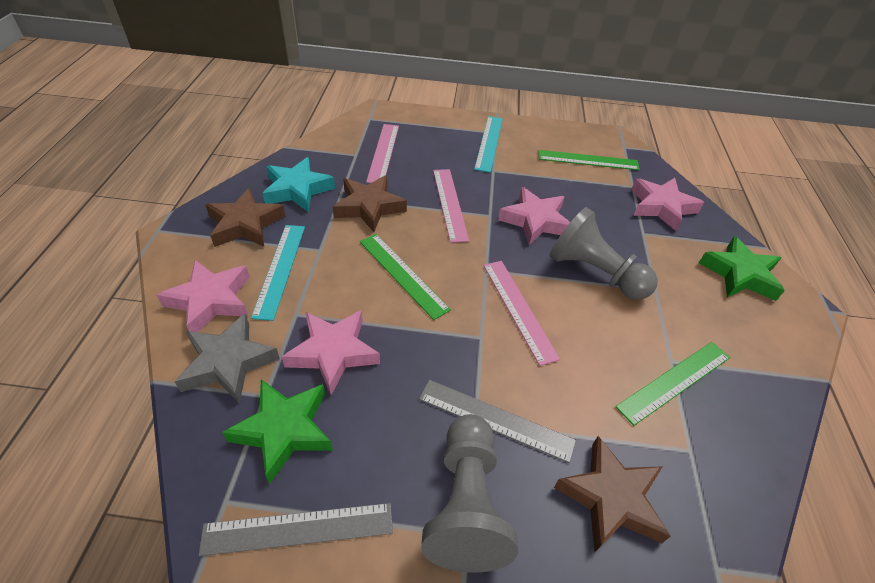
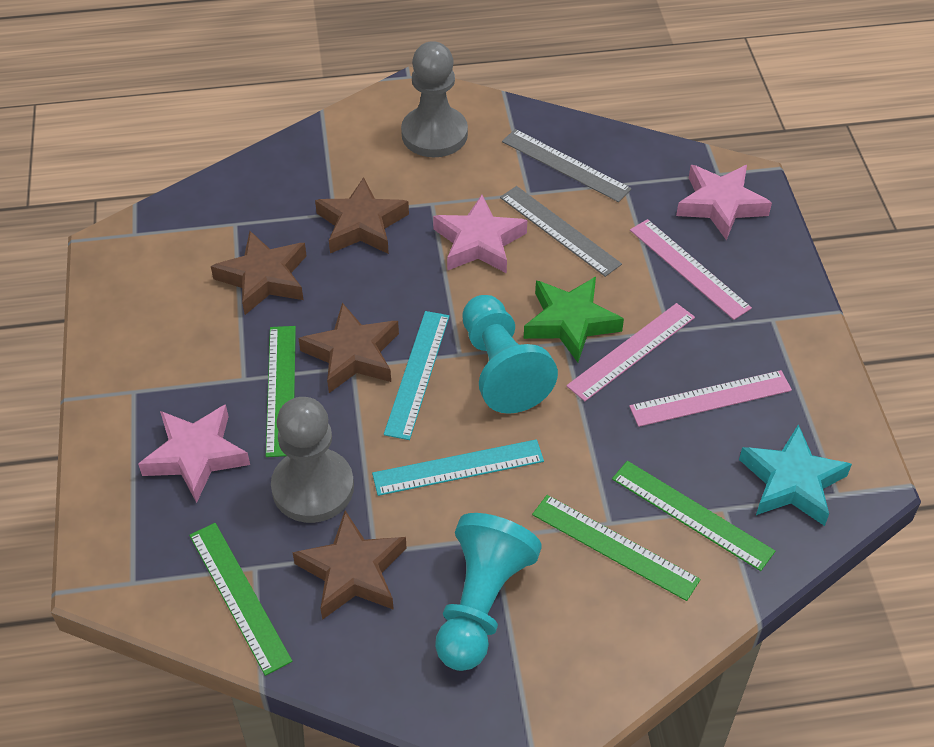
brown star: [205,188,286,247] [333,175,407,232] [554,436,671,552] = 3 -> [211,231,307,315] [292,511,407,620] [298,303,399,393] [315,177,409,254] = 4
green ruler: [360,234,451,320] [539,150,640,170] [615,342,730,426] = 3 -> [189,523,293,676] [266,326,296,457] [532,495,701,601] [612,461,775,571] = 4
green star: [222,379,333,484] [699,236,785,301] = 2 -> [524,277,624,362] = 1
grey star: [174,314,280,403] = 1 -> none = 0
pink star: [157,260,250,332] [282,310,380,395] [498,187,570,245] [631,178,704,231] = 4 -> [138,404,250,503] [433,195,527,273] [676,165,772,240] = 3
turquoise pawn: none = 0 -> [435,513,542,671] [462,295,558,414] = 2

